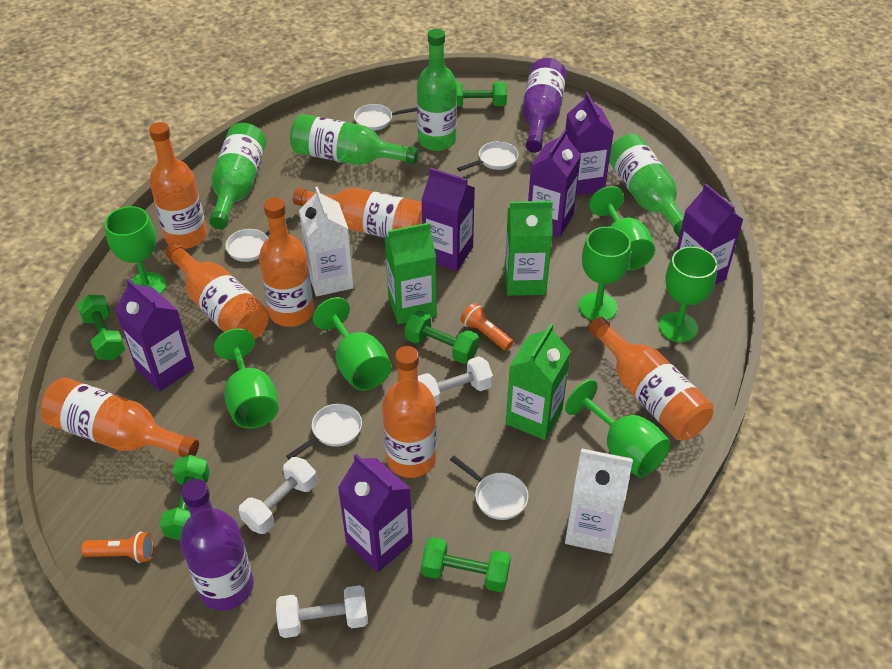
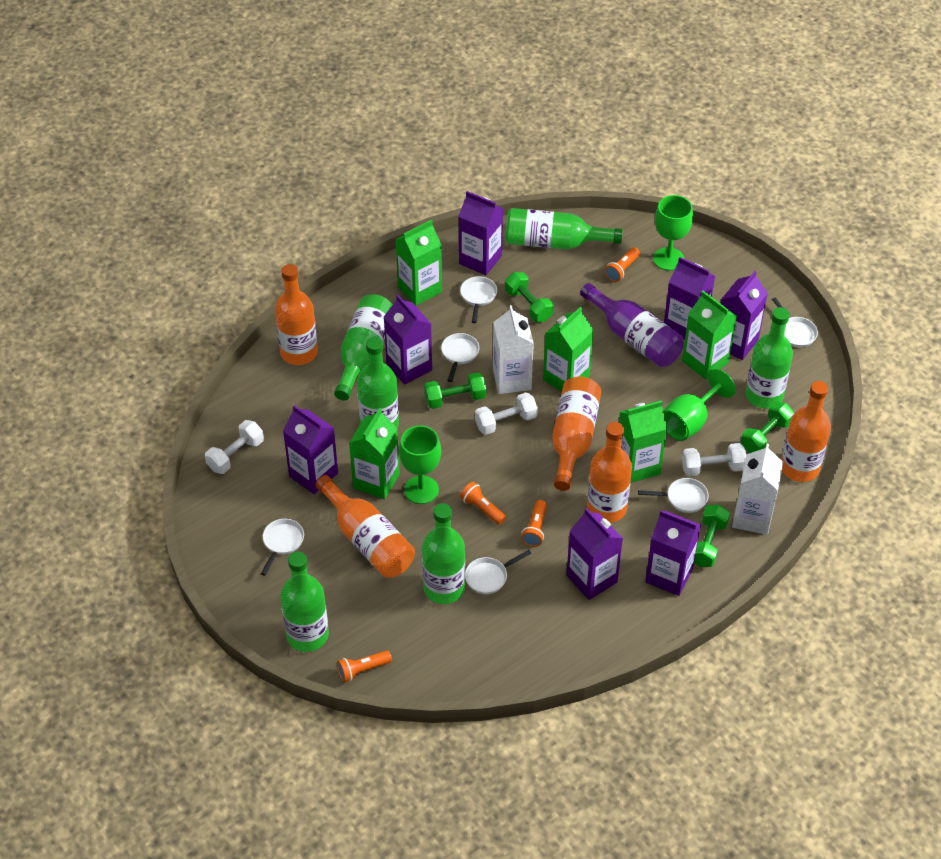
green bottle: [209,123,266,229] [290,114,419,165] [417,29,457,151] [609,134,684,237] = 4 -> [280,552,329,652] [334,294,393,401] [357,337,399,428] [422,503,465,604] [506,208,623,249] [745,307,793,409] = 6
green carton: [385,222,436,324] [504,201,553,296] [506,324,571,440] = 3 -> [349,408,400,499] [395,220,442,306] [543,307,594,392] [619,400,667,483] [682,291,737,380] = 5
green dumbbell: [77,294,125,360] [160,455,210,541] [405,311,479,364] [421,537,511,592] [456,82,507,107] = 5 -> [424,372,486,409] [505,272,553,322] [694,505,730,567] [741,402,794,453] = 4
green goblet: [105,206,166,294] [214,329,278,428] [313,297,391,390] [565,379,671,478] [579,227,631,321] [589,186,655,270] [658,246,717,342] = 7 -> [399,426,441,504] [653,195,693,271] [663,369,736,441] = 3
orange bottle: [40,377,199,457] [149,122,207,249] [165,242,269,339] [259,198,314,327] [293,188,422,238] [382,346,437,478] [589,317,714,440] = 7 -> [275,264,318,365] [316,475,415,578] [552,376,601,491] [587,422,632,523] [781,381,831,482] = 5
orange flashlight: [81,532,154,563] [461,303,513,351] = 2 -> [337,650,392,682] [460,482,506,525] [521,500,547,547] [604,247,640,282] = 4
purple bottle: [180,479,254,610] [522,58,567,153] = 2 -> [580,283,684,367] = 1
purple carton: [115,278,194,391] [338,454,413,572] [421,168,475,271] [528,130,581,237] [565,92,614,196] [676,184,744,285] = 6 -> [283,405,338,494] [384,295,432,384] [458,191,503,275] [567,508,623,600] [645,510,701,596] [664,257,715,340] [721,271,768,360] = 7
white pan: [225,217,293,262] [286,404,362,459] [354,104,417,131] [450,456,528,520] [457,141,518,171] = 5 -> [261,519,304,576] [441,333,479,382] [460,276,497,323] [465,550,532,594] [638,478,709,513] [772,297,818,347] = 6

